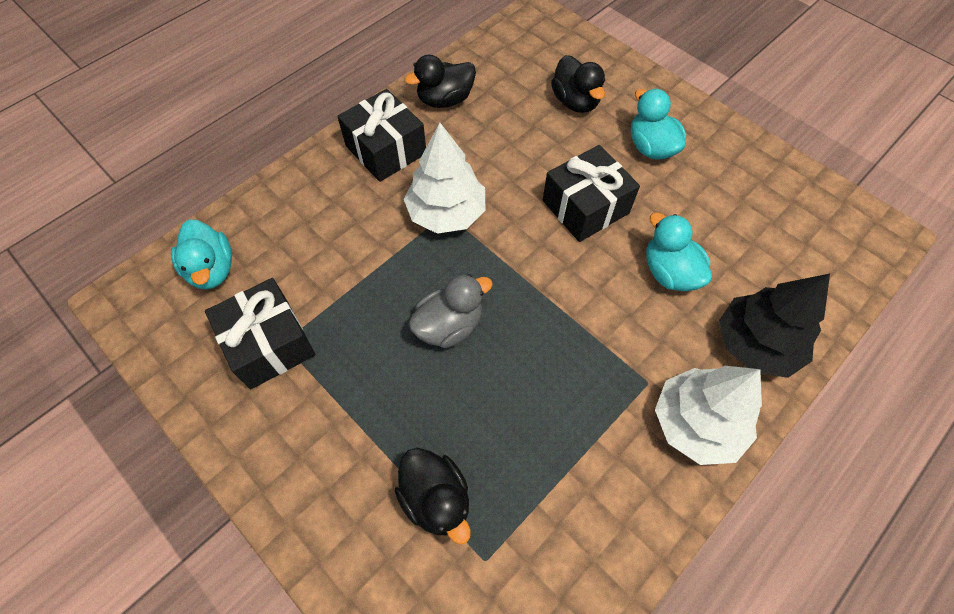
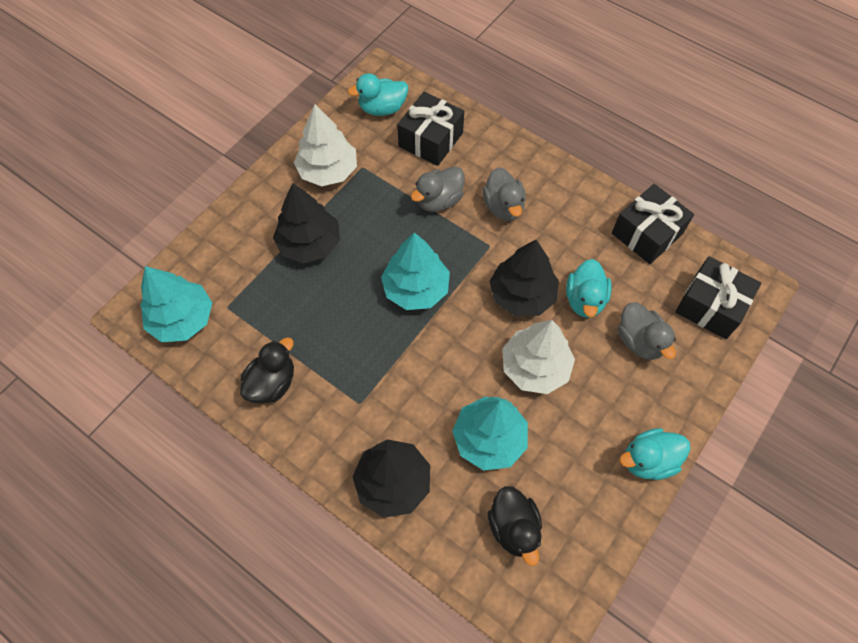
black duck: [395,448,471,545] [405,55,476,108] [551,55,605,113] = 3 -> [240,337,294,404] [487,486,542,566] = 2
black tree: [719,274,830,378] = 1 -> [273,183,340,263] [353,439,430,518] [489,240,559,316] = 3
grey duck: [409,274,493,348] = 1 -> [411,166,465,212] [482,167,526,221] [618,302,676,360] = 3
turquoise tree: none = 0 -> [140,266,212,342] [381,232,450,310] [452,397,528,471] = 3

